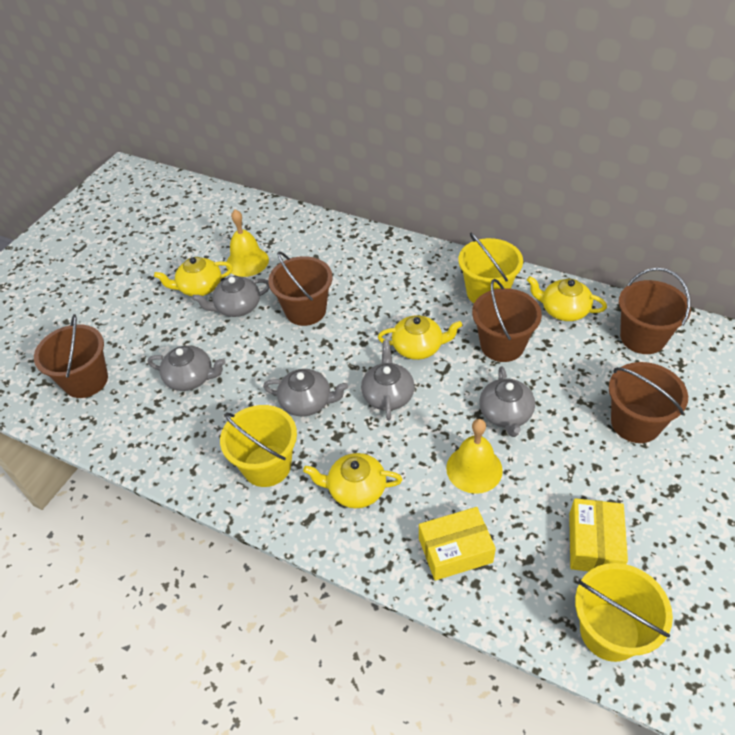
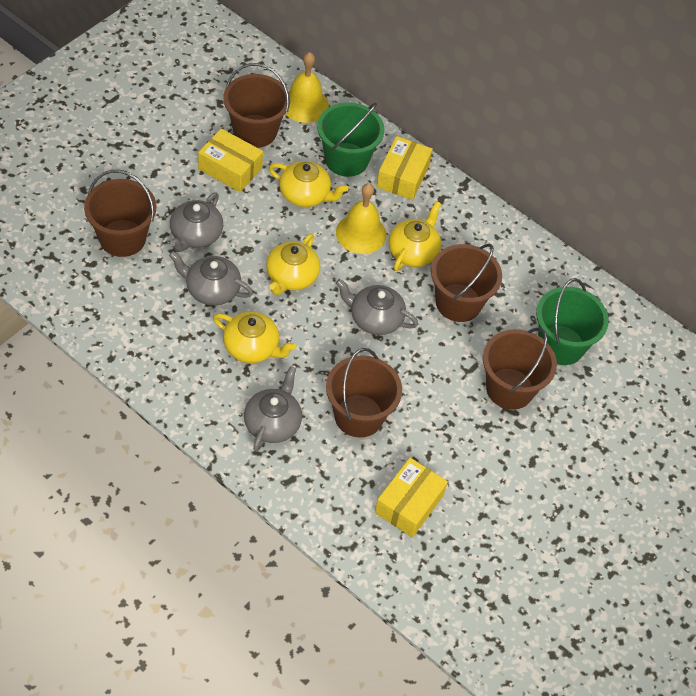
green bucket: none = 0 -> [317,102,384,177] [536,278,609,365] = 2
grey teapot: [148,346,226,391] [192,276,270,317] [263,369,348,416] [361,340,415,420] [479,366,535,437] = 5 -> [169,251,253,306] [170,192,223,252] [244,366,302,452] [336,279,418,335] = 4
yellow box: [419,507,496,581] [569,498,628,571] = 2 -> [198,128,263,192] [375,458,448,537] [376,136,433,200] = 3
yellow bucket: [220,405,297,487] [459,233,523,303] [575,563,673,662] = 3 -> none = 0

